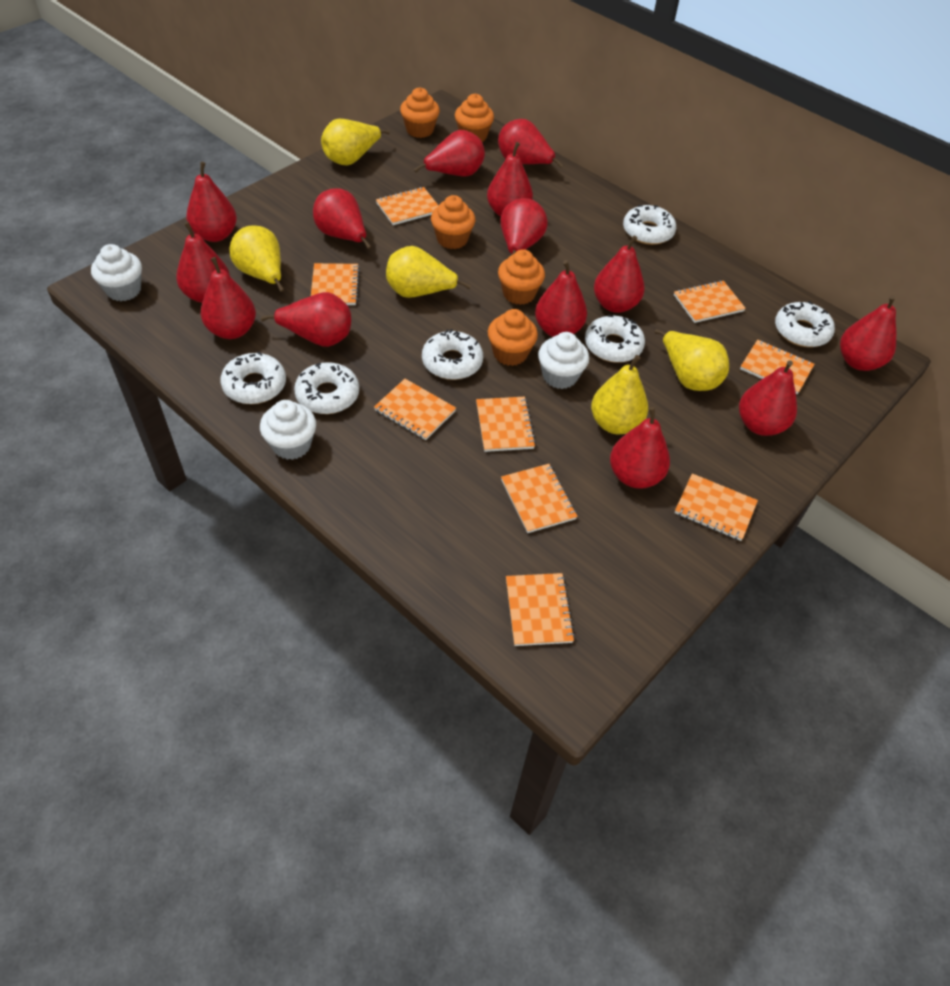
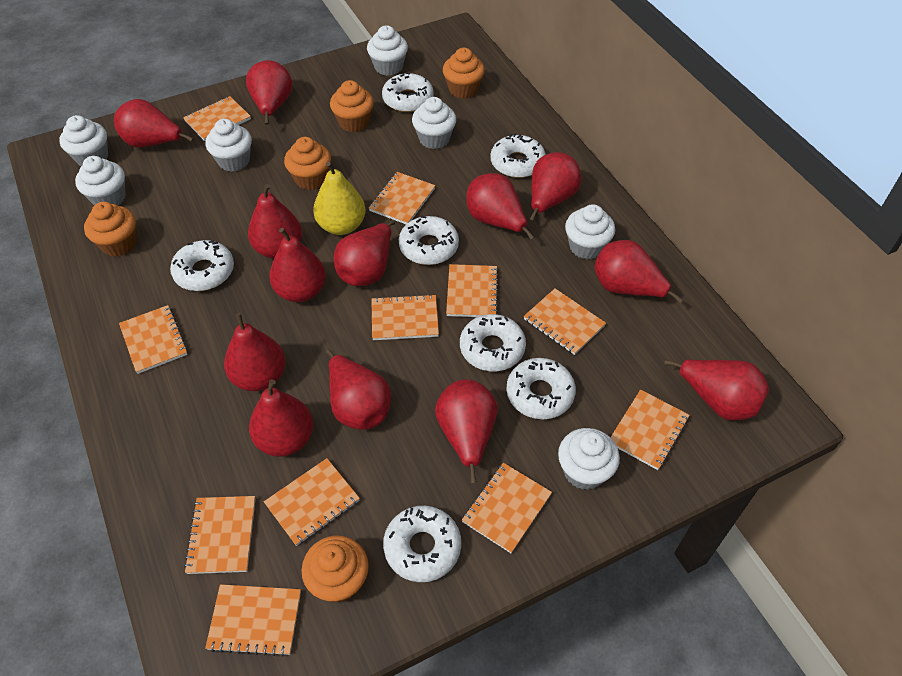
orange notebook: [311,263,360,305] [374,379,456,440] [376,187,439,225] [476,397,536,452] [501,464,578,533] [506,573,575,646] [674,280,746,323] [675,473,758,541] [740,340,815,394] = 9 -> [119,305,188,374] [183,96,251,141] [184,496,256,574] [205,584,301,657] [264,458,360,546] [369,172,436,224] [371,294,439,340] [446,264,499,317] [462,463,552,553] [524,288,606,355] [610,390,690,470] = 11
red pear: [176,222,230,303] [186,162,237,242] [201,257,256,339] [261,292,351,347] [313,188,372,249] [414,130,485,177] [487,142,533,217] [498,119,563,168] [500,198,548,255] [535,260,587,337] [594,235,645,313] [610,407,670,489] [739,360,797,436] [840,295,896,371] = 14 -> [114,99,193,148] [224,313,285,391] [246,60,292,125] [248,184,302,258] [249,379,313,457] [269,228,326,302] [326,349,391,430] [334,220,395,286] [435,379,498,483] [466,173,534,240] [529,152,581,222] [594,240,683,303] [664,359,769,421] = 13
white cupcake: [91,244,142,301] [260,400,316,460] [538,332,589,389] = 3 -> [59,115,108,166] [75,156,126,205] [206,119,252,172] [367,25,408,76] [412,97,456,149] [558,428,620,490] [565,204,615,259] = 7
white donut: [220,352,286,404] [294,362,359,414] [422,329,483,380] [585,315,645,363] [623,205,676,245] [775,301,835,347] = 6 -> [170,240,234,291] [382,72,434,112] [383,506,461,582] [399,216,459,265] [460,314,526,371] [490,133,546,178] [506,358,576,419] = 7
yellow pear: [229,225,284,292] [321,119,390,166] [386,246,471,298] [591,355,648,434] [655,329,729,391] = 5 -> [313,162,366,235] = 1

